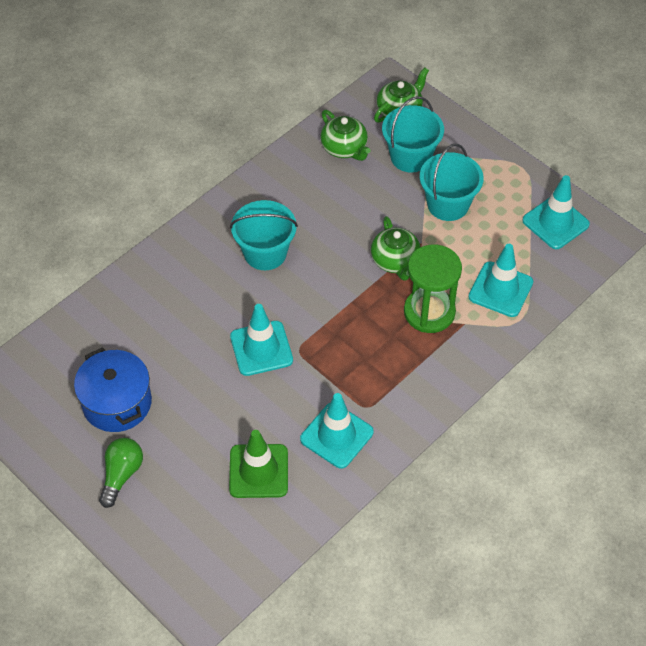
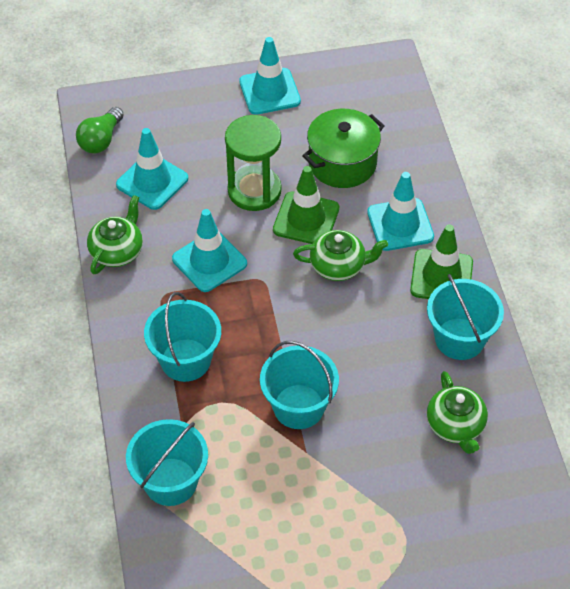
blue pot: [74,347,152,432] = 1 -> none = 0
green pot: none = 0 -> [302,109,384,188] = 1
green traffic cone: [229,430,288,498] = 1 -> [273,166,339,244] [410,224,473,299] = 2
turquoise bucket: [230,200,298,270] [382,96,444,172] [420,144,484,221] = 3 -> [126,419,208,506] [144,292,221,382] [260,341,339,429] [427,274,504,360] = 4

